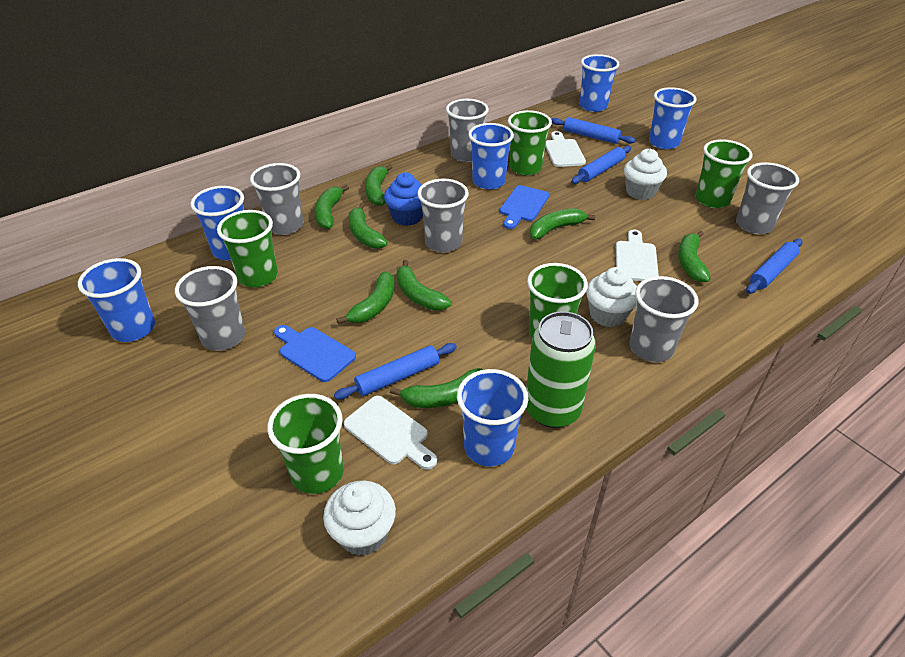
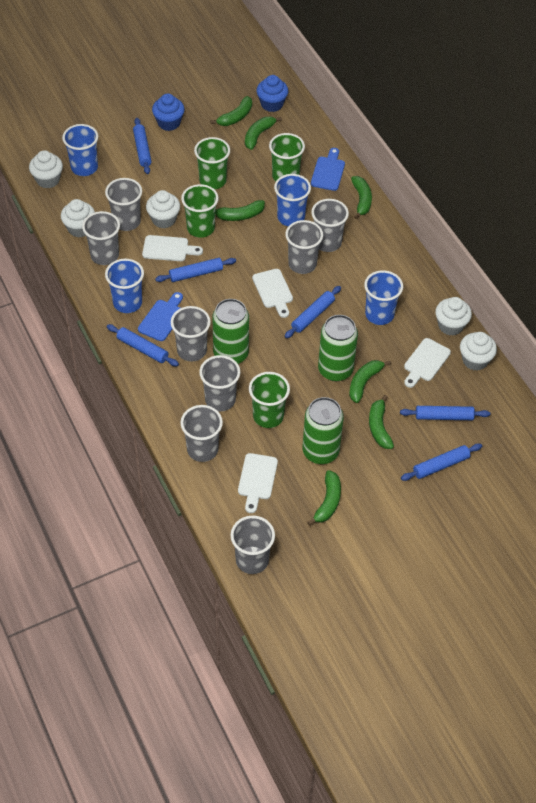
blue cup: [78,258,155,342] [191,186,244,260] [457,369,528,466] [468,123,514,190] [579,54,620,112] [649,87,697,150] = 6 -> [62,124,98,176] [105,259,144,313] [274,174,311,226] [364,270,403,325] = 4
blue cupcake: [384,172,423,226] = 1 -> [152,93,185,131] [257,75,288,112] = 2
blue rolling pin: [334,343,457,400] [551,117,635,144] [571,146,631,184] [746,238,803,294] = 4 -> [107,324,179,366] [133,118,152,174] [155,258,236,282] [285,286,341,338] [400,406,490,420] [401,443,482,481] = 6
green banana: [315,185,349,229] [336,272,395,324] [348,203,388,248] [365,164,392,206] [390,368,483,408] [396,260,452,311] [530,208,595,239] [678,231,711,282] = 8 -> [210,96,252,126] [215,200,265,221] [245,117,282,150] [307,470,341,526] [349,360,391,403] [351,176,372,219] [369,395,394,449] = 7
green can: [526,311,596,428] = 1 -> [212,299,249,364] [302,397,344,464] [318,315,358,381] = 3
green cup: [217,210,278,288] [267,394,344,494] [508,110,552,176] [527,263,588,338] [695,139,753,208] = 5 -> [181,184,219,238] [194,137,230,189] [249,372,290,428] [269,133,305,182] = 4
grey cup: [175,266,245,351] [250,163,304,235] [417,179,469,252] [446,99,489,162] [629,276,698,362] [736,162,799,234] = 6 -> [82,211,120,265] [105,178,142,231] [171,306,211,362] [180,405,223,462] [199,355,240,411] [230,516,275,574] [285,220,323,274] [311,199,349,252] = 8
white cupcake: [323,481,396,556] [586,267,637,327] [624,149,667,200] = 3 -> [29,150,63,188] [61,199,95,237] [146,190,180,228] [435,297,472,336] [460,332,497,371] = 5
white cutting board: [344,396,437,470] [545,131,586,167] [616,230,659,281] = 3 -> [142,235,203,261] [238,453,278,513] [252,269,293,318] [404,338,451,388] = 4

